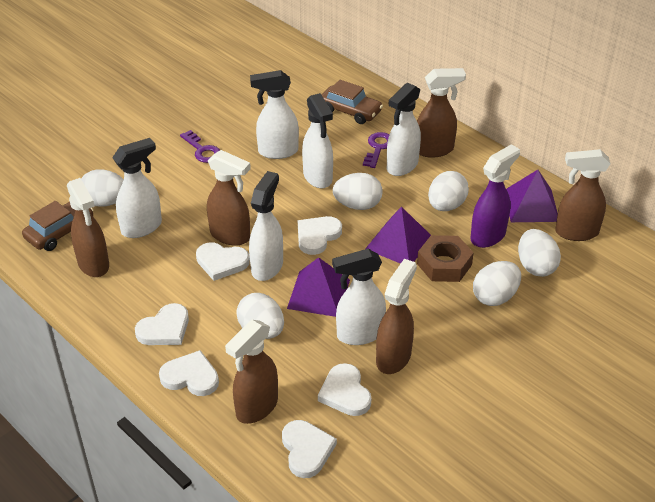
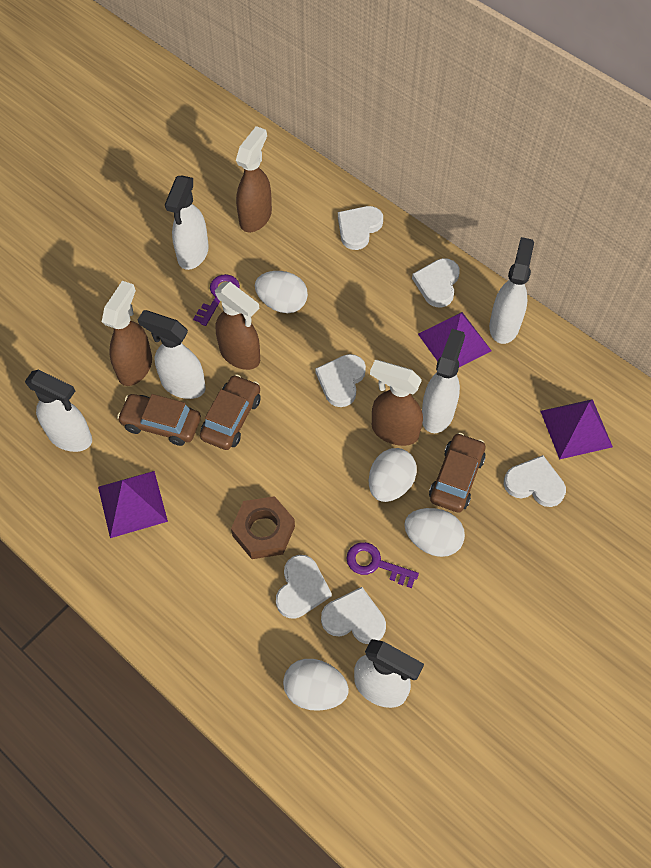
brown car: [22,201,93,251] [322,80,383,124] = 2 -> [117,394,201,446] [200,374,261,450] [429,433,486,513] = 3
brown spray bottle: [67,178,109,277] [207,150,251,246] [225,320,278,424] [376,259,417,374] [417,68,466,158] [555,149,611,241] = 6 -> [102,281,152,386] [215,282,260,370] [236,126,272,232] [370,360,423,446] = 4
purple spray bottle: [470,144,520,248] = 1 -> none = 0
white egg: [81,169,124,207] [236,293,284,339] [333,173,382,210] [428,171,469,211] [473,261,521,306] [518,229,561,277] = 6 -> [255,271,308,313] [283,659,349,711] [369,448,417,502] [404,508,465,557] = 4

